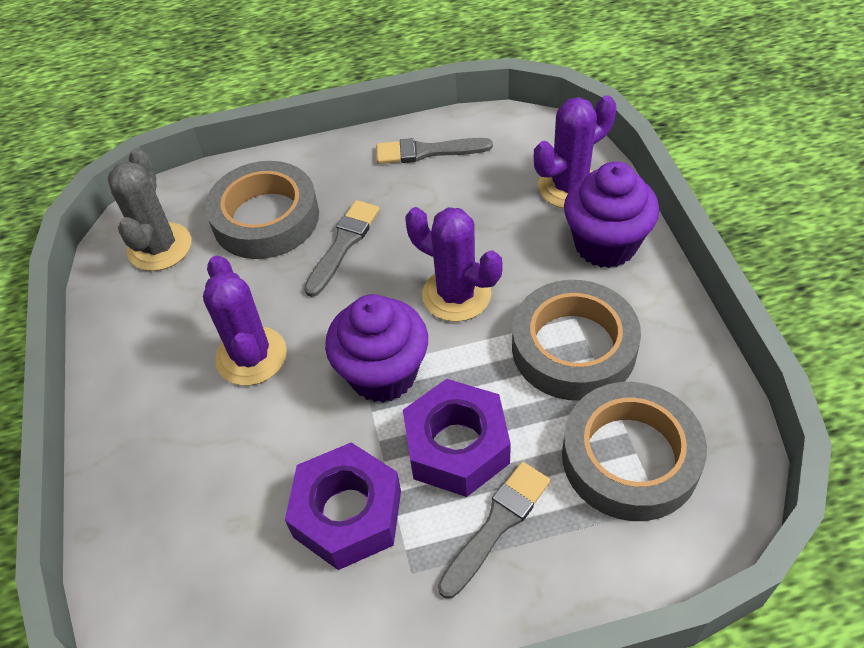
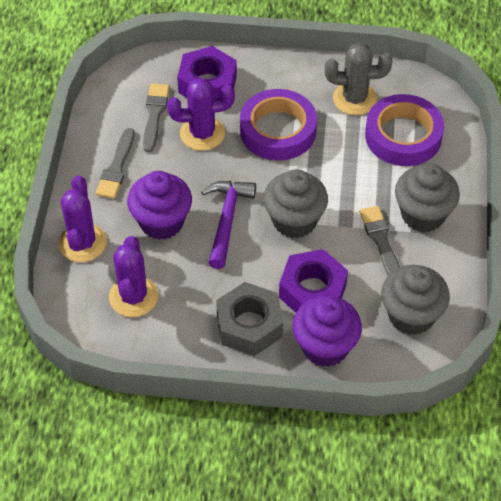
grey cupcake: none = 0 -> [263,169,328,238] [381,265,450,335] [395,163,460,232] = 3
grey nut: none = 0 -> [216,282,283,356] = 1
grey tape: [205,161,319,259] [512,280,641,401] [562,382,707,521] = 3 -> none = 0
purple hammer: none = 0 -> [201,181,256,269] = 1
purple tape: none = 0 -> [240,89,317,161] [365,94,444,166] = 2

